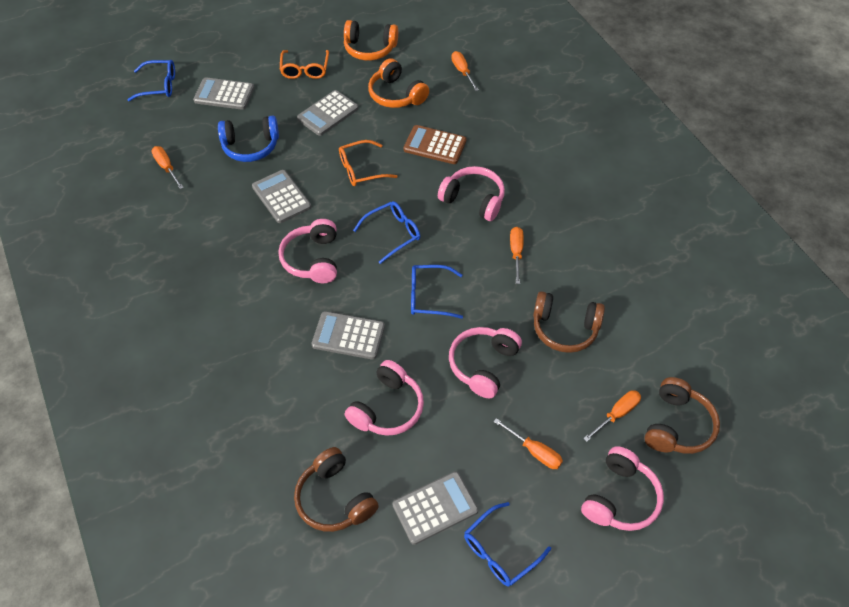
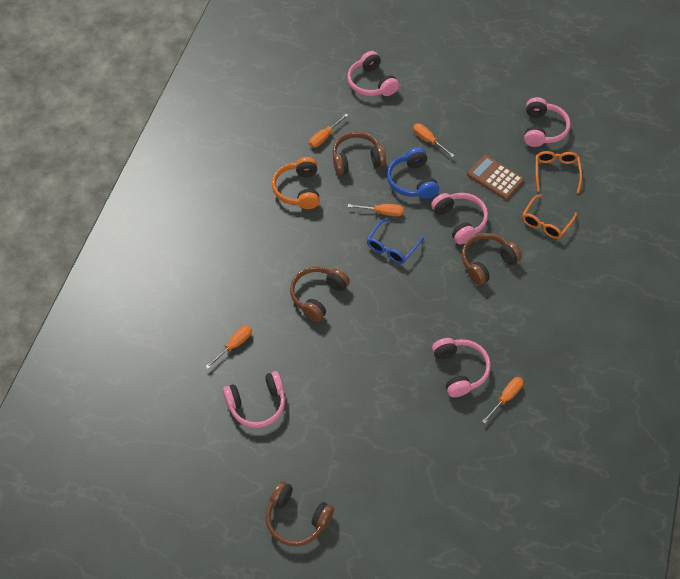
blue glasses: [127,60,175,101] [353,201,420,264] [411,265,463,319] [464,502,551,587] = 4 -> [367,218,424,264] = 1
brown headphones: [294,447,379,532] [533,291,605,353] [644,377,720,454] = 3 -> [266,481,334,546] [290,266,350,322] [333,131,386,175] [462,233,522,286] = 4
grey calculator: [193,77,254,110] [252,170,311,223] [297,90,358,136] [312,311,385,360] [393,471,478,545] = 5 -> none = 0
orange headphones: [344,20,398,61] [368,58,429,108] = 2 -> [272,157,320,209] = 1

